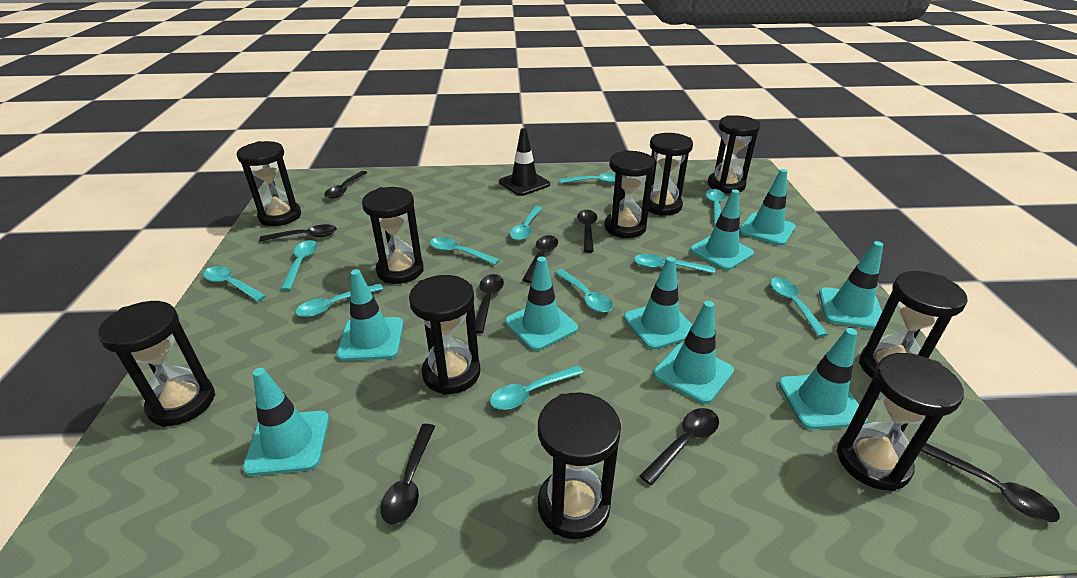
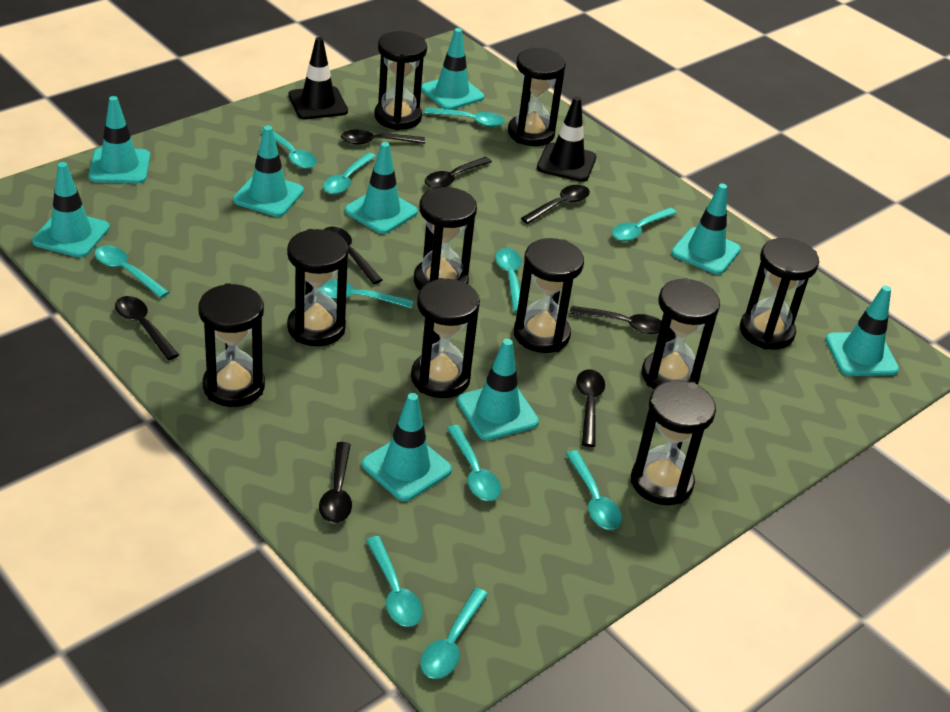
black traffic cone: [499,128,550,196] = 1 -> [288,37,348,119] [537,97,597,182] = 2

